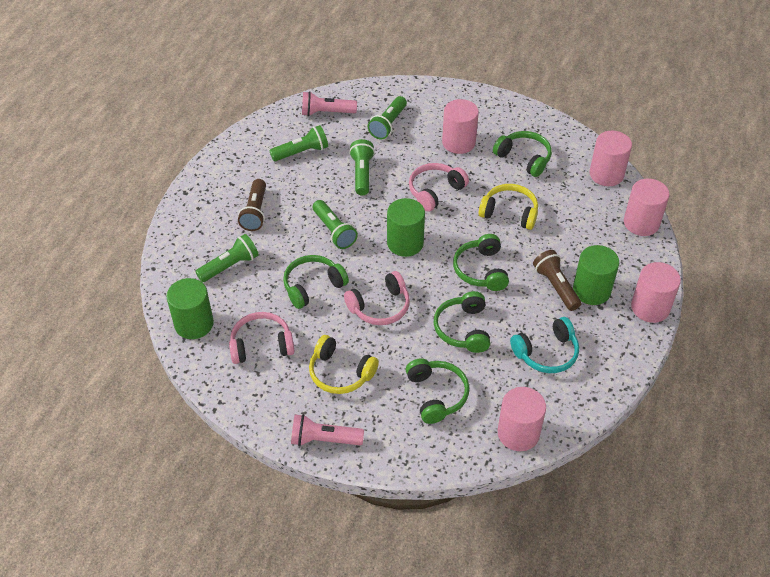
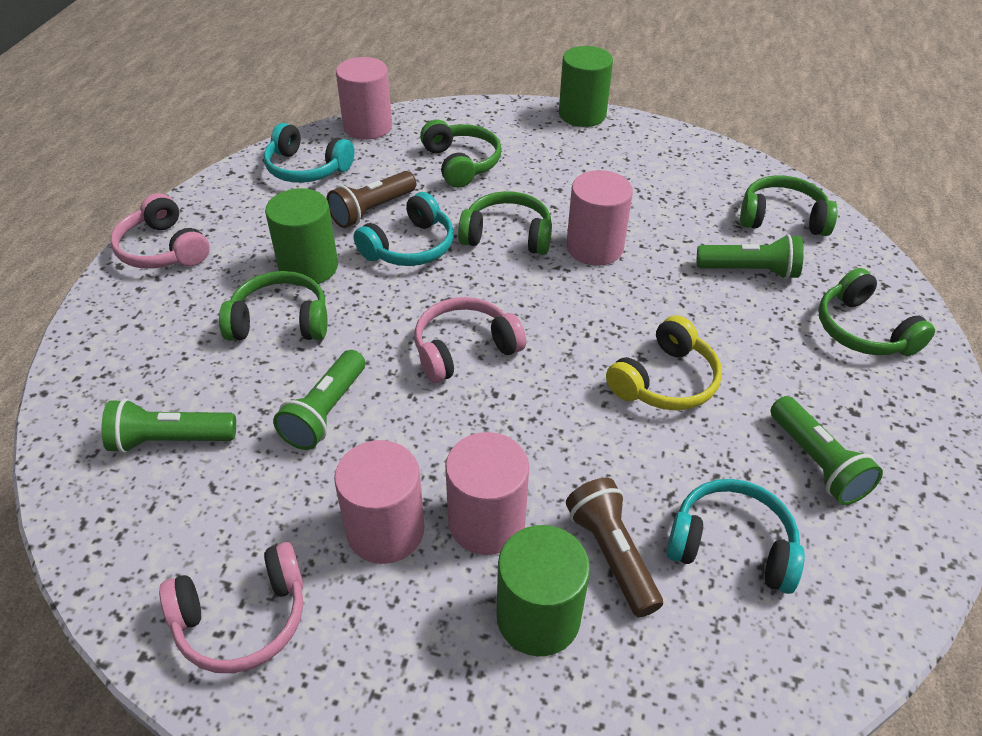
green flashlight: [195,234,259,282] [269,125,328,162] [313,200,358,249] [349,139,375,196] [368,96,407,139] = 5 -> [102,399,236,453] [273,350,365,450] [697,234,804,279] [770,396,883,505] = 4
pink cylinder: [442,99,479,154] [498,387,546,451] [590,131,632,186] [624,179,670,236] [631,262,681,323] = 5 -> [334,440,425,564] [336,57,392,140] [445,432,529,555] [566,170,633,266] = 4
pink flashlight: [291,414,364,446] [302,91,357,116] = 2 -> none = 0
turquoise headphones: [510,317,579,373] = 1 -> [264,123,355,183] [353,192,454,266] [666,479,805,594] = 3
yellow headphones: [309,335,379,394] [479,184,538,230] = 2 -> [606,315,722,411] = 1

